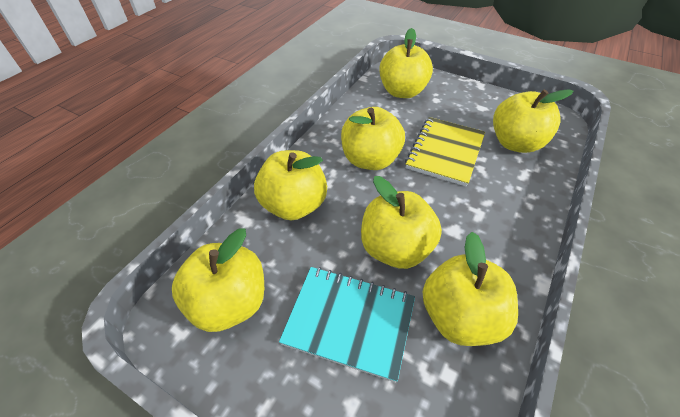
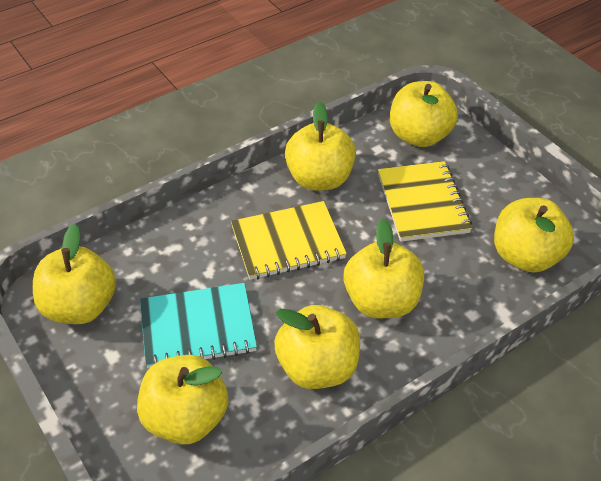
yellow notebook: [405,117,485,187] = 1 -> [231,201,347,280] [378,161,472,242] = 2

